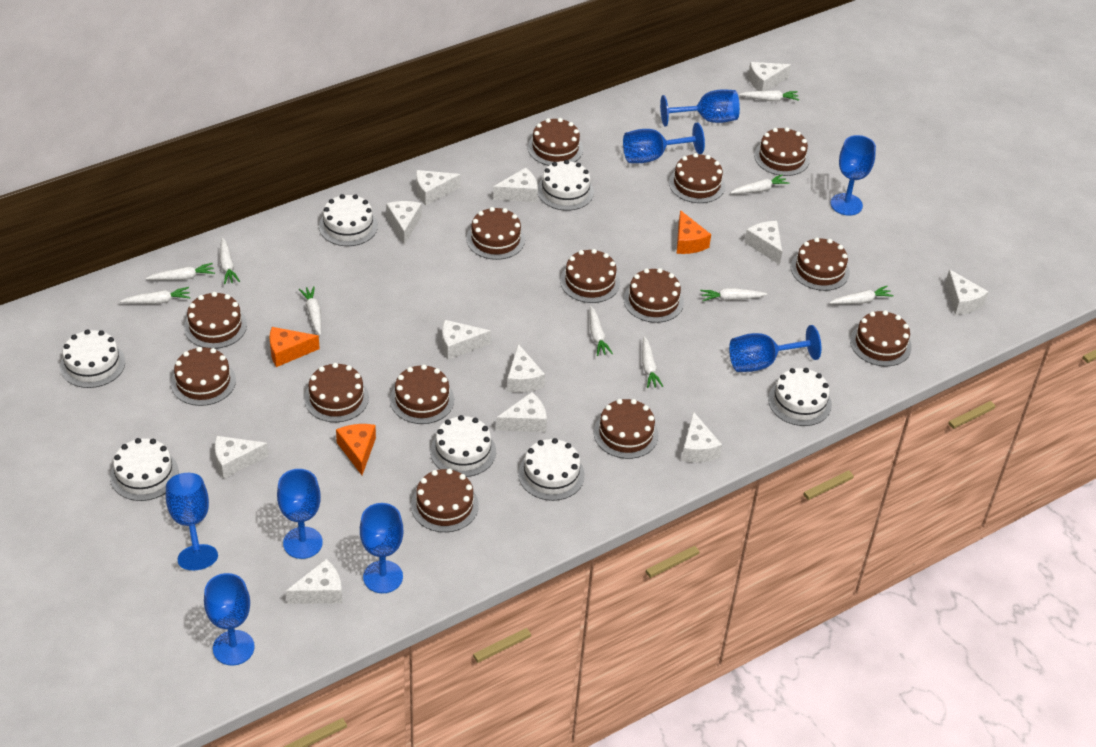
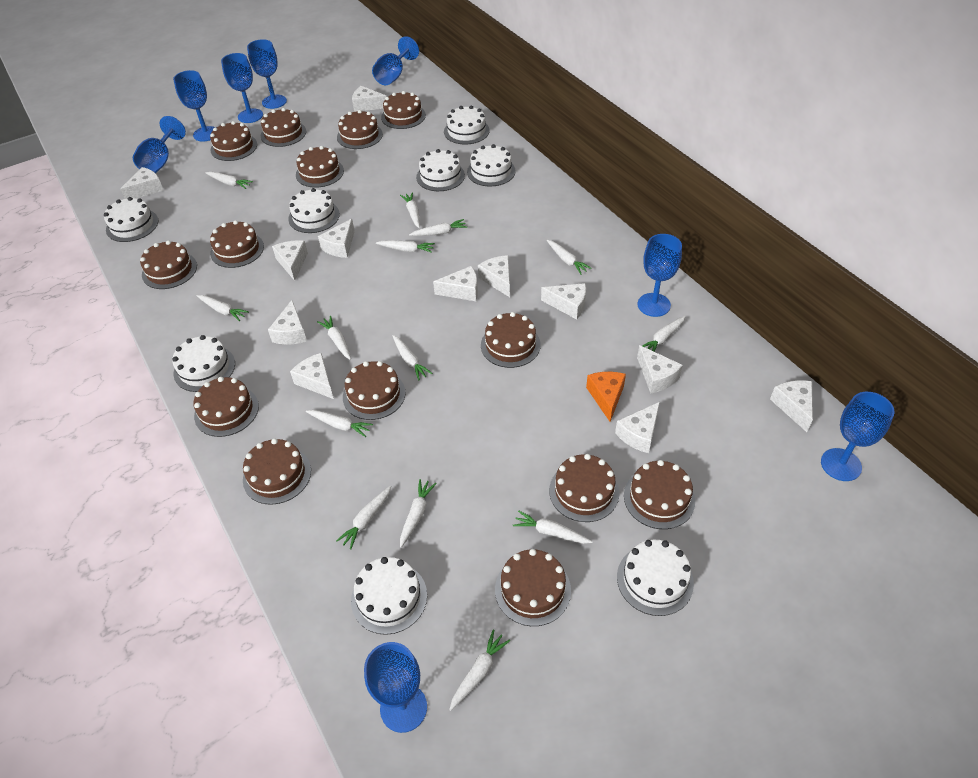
orange cheese: [270,327,320,367] [336,424,376,475] [677,210,711,254] = 3 -> [586,372,626,422] = 1
white cake: [60,329,125,388] [110,438,179,501] [319,194,378,246] [430,415,496,477] [518,438,585,501] [538,160,594,211] [768,368,832,426] = 7 -> [104,197,158,242] [172,335,235,392] [288,188,340,233] [351,557,427,635] [416,149,465,191] [444,106,490,144] [467,144,516,186] [617,540,694,616] = 8
white carrot: [120,287,191,304] [146,263,215,280] [220,237,240,284] [299,286,321,335] [590,306,613,356] [642,336,664,388] [700,288,767,301] [730,174,789,194] [739,90,799,101] [830,286,894,304] = 10 -> [197,295,249,322] [206,172,253,189] [306,410,373,437] [317,316,351,360] [336,485,391,550] [376,240,435,253] [393,335,432,380] [400,192,420,228] [400,479,437,548] [409,219,467,236] [449,629,510,711] [513,510,593,544] [547,240,592,274] [643,316,686,351] = 14

